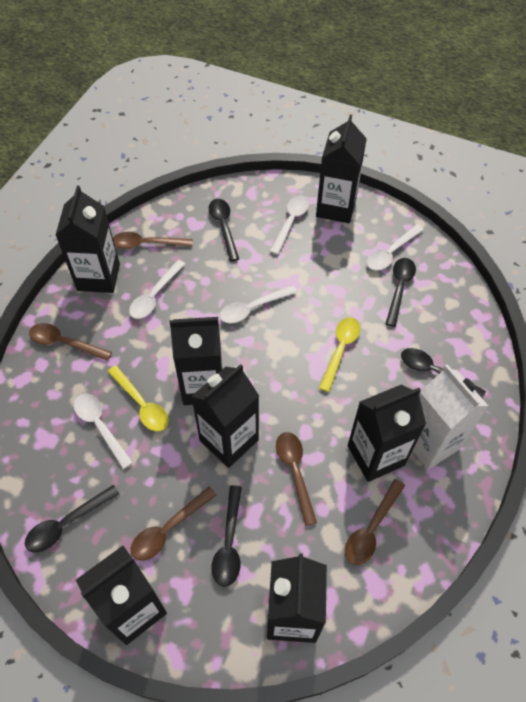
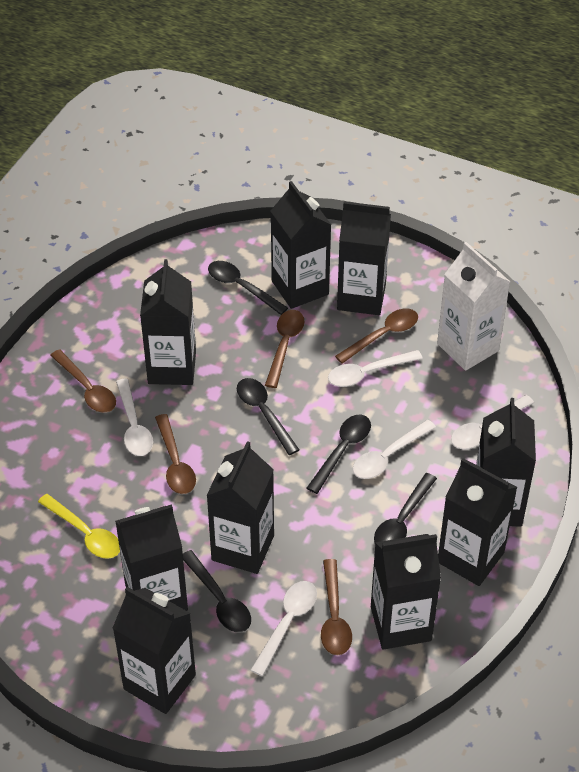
black carton: [55,186,120,293] [76,546,167,645] [170,317,223,405] [191,364,259,468] [267,553,327,643] [316,115,367,223] [348,385,426,482] = 7 -> [113,587,196,714] [115,504,188,611] [140,259,196,385] [206,441,274,574] [271,181,331,309] [337,201,391,315] [371,534,441,650] [438,458,518,586] [476,398,536,527] = 9
yellow spoon: [108,365,168,432] [319,317,360,392] = 2 -> [38,494,120,559] = 1

